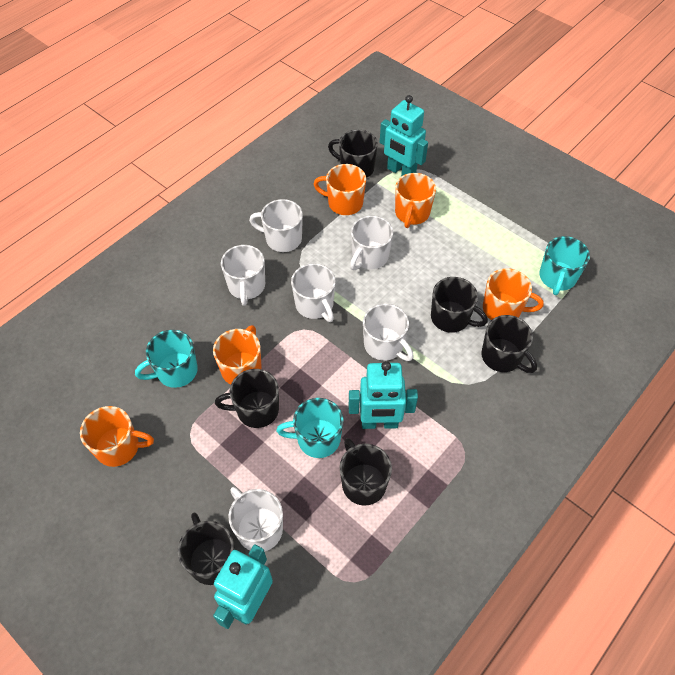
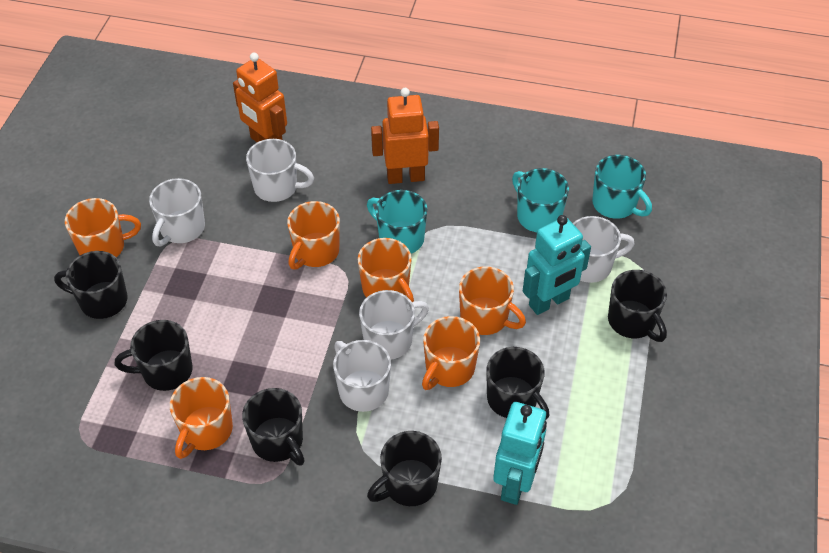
orange mug: [80,406,154,467] [213,325,262,385] [314,164,366,215] [395,173,436,228] [483,268,544,320] = 5 -> [65,198,141,257] [170,377,233,459] [287,201,340,270] [358,238,414,302] [422,316,480,390] [459,266,526,335] = 6
orange robot: none = 0 -> [233,53,287,142] [371,88,439,184] = 2
turquoise robot: [213,544,273,629] [349,361,418,429] [380,95,428,177] = 3 -> [493,402,547,505] [523,215,591,315] = 2
white mug: [221,245,265,306] [228,487,283,552] [249,199,303,252] [291,263,336,322] [350,216,393,270] [363,304,414,361] = 6 -> [149,178,205,246] [246,139,314,202] [333,340,391,412] [359,290,429,360] [573,216,635,283] = 5

